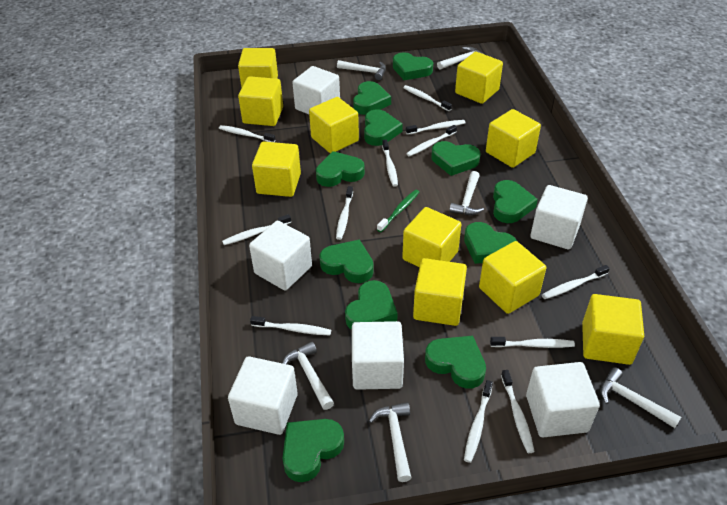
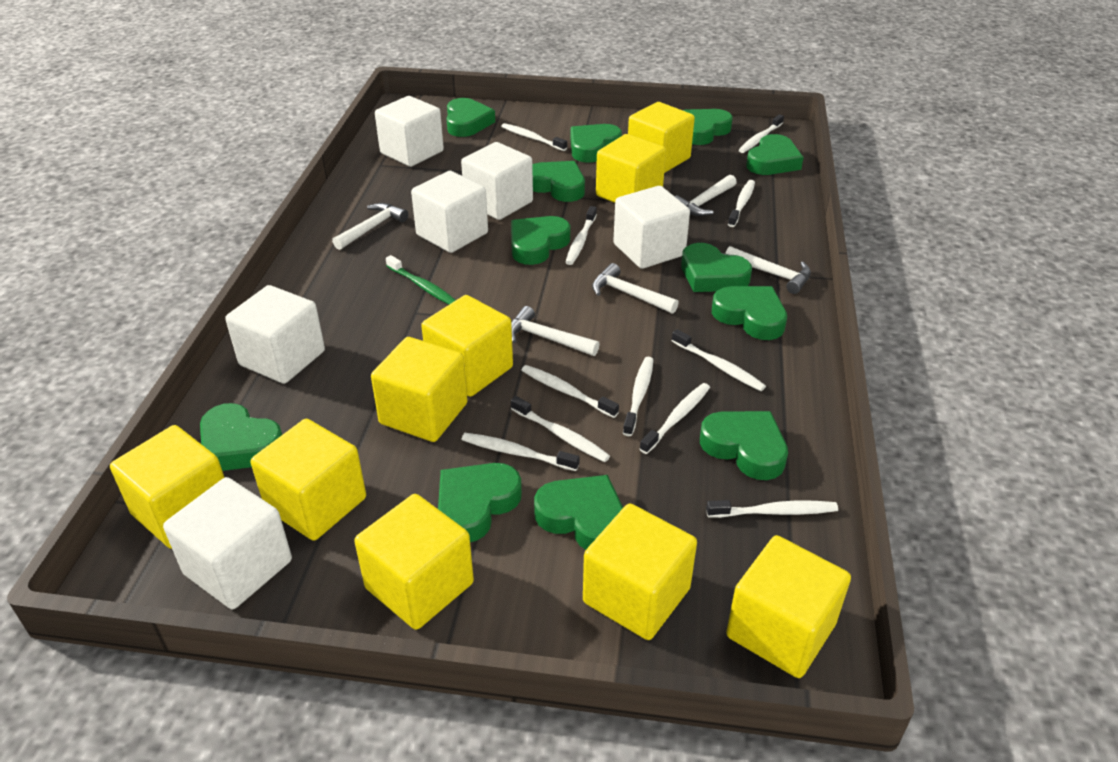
green heart: [283,419,344,482] [316,151,365,187] [319,239,374,283] [345,280,398,330] [353,81,391,115] [364,109,403,146] [393,52,433,80] [425,336,486,389] [431,141,480,176] [464,222,517,264] [493,180,538,223] = 11 -> [200,403,282,471] [438,463,522,542] [446,98,495,137] [511,216,570,265] [532,161,585,202] [534,475,623,550] [571,124,622,163] [681,243,752,292] [683,109,733,145] [700,411,788,480] [712,286,787,340] [746,134,804,175] = 12
white hammer: [282,341,334,410] [337,60,386,80] [369,402,411,482] [437,47,485,70] [449,171,484,215] [600,367,681,428] = 6 -> [332,203,408,250] [511,306,600,356] [592,263,679,314] [675,175,737,216] [725,246,811,294] = 5
white toothbrush: [219,125,275,142] [222,214,291,245] [250,316,331,335] [336,186,353,240] [382,140,398,187] [403,85,452,111] [406,120,466,135] [406,125,457,157] [464,380,493,463] [490,337,575,348] [501,370,535,453] [542,265,610,299] = 12 -> [462,433,579,471] [501,123,567,151] [511,396,610,462] [521,365,619,418] [565,206,597,265] [623,357,654,436] [640,383,710,454] [672,329,766,391] [706,500,838,518] [728,180,755,227] [739,114,784,153] = 11
yellow cube: [238,48,278,88] [238,76,283,126] [252,141,301,197] [309,97,359,153] [402,207,461,267] [413,258,467,326] [455,52,503,104] [479,241,546,314] [486,109,541,168] [582,294,644,365] = 10 -> [110,425,225,549] [251,419,366,541] [354,494,474,630] [371,337,468,442] [421,295,513,397] [583,503,697,640] [596,134,666,203] [628,102,695,173] [726,535,851,678] = 9

